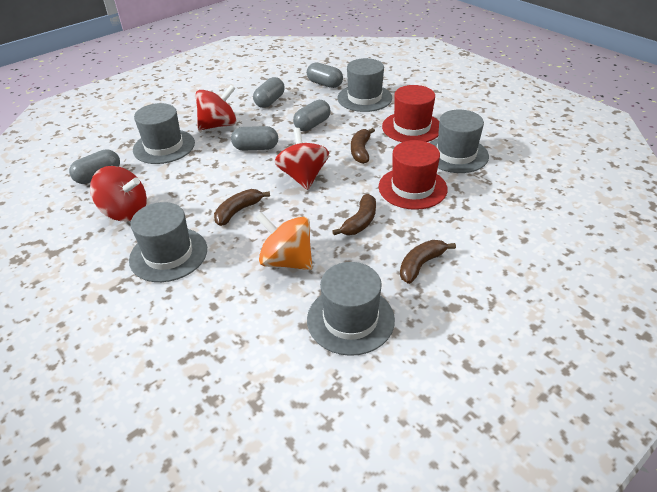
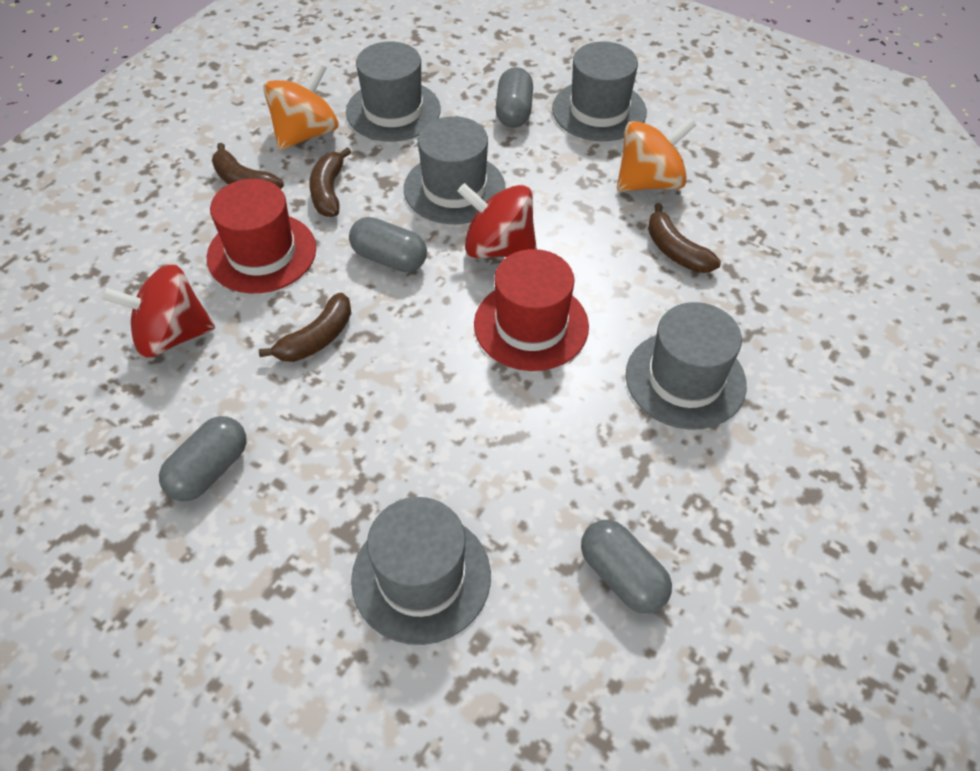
grey capsule: [69,149,120,184] [231,126,278,151] [253,77,285,108] [293,100,331,131] [307,62,343,88] = 5 -> [159,416,247,501] [349,217,427,272] [496,67,533,128] [581,520,672,613] = 4
orange spinning top: [256,212,312,270] = 1 -> [263,63,338,150] [617,118,696,191] = 2
red spinning top: [90,166,147,221] [196,85,236,130] [274,128,329,190] = 3 -> [101,264,215,358] [457,183,537,258] = 2

